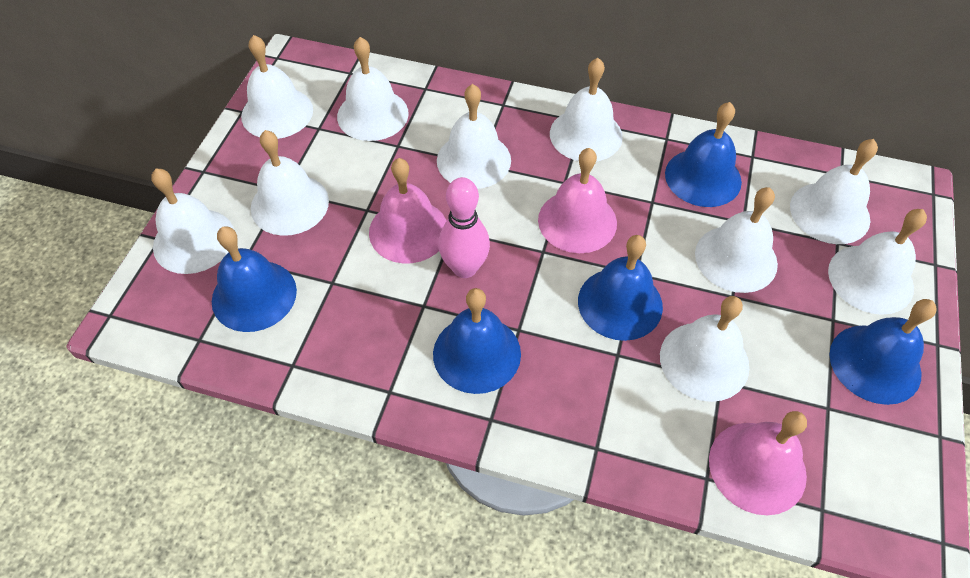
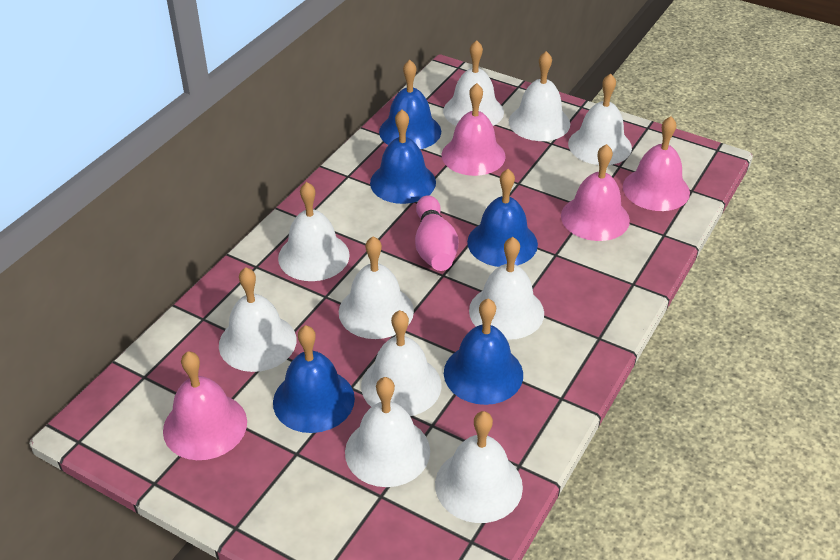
pink bell: [369,158,447,263] [538,148,617,253] [709,411,807,515] = 3 -> [163,351,247,460] [441,83,506,176] [561,144,630,241] [623,116,690,211] = 4

